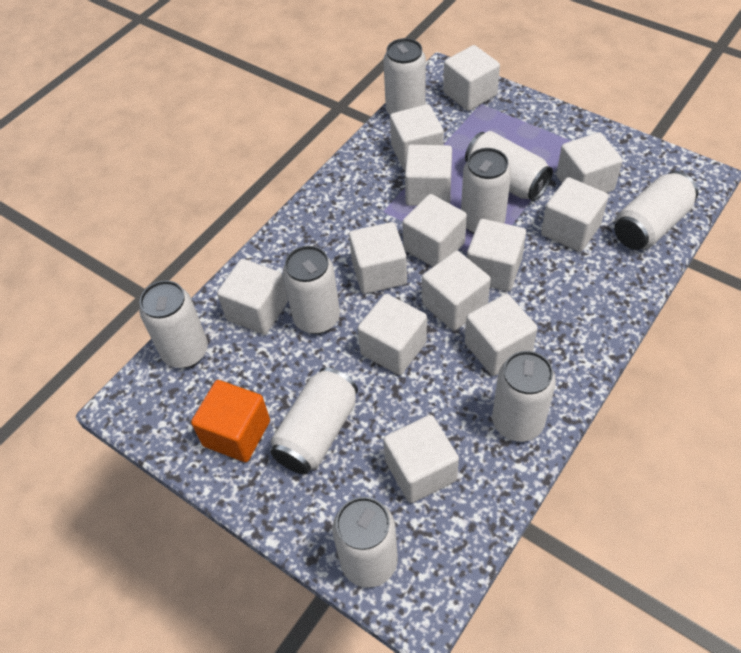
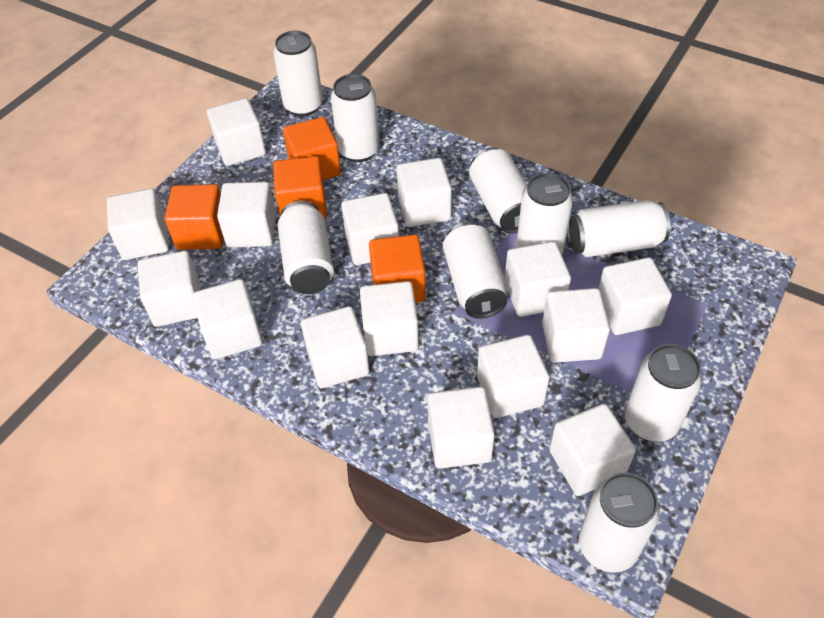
orange cube: [191,380,270,462] = 1 -> [165,184,224,250] [273,156,327,219] [283,117,341,180] [369,235,426,303] = 4
white cube: [217,259,288,335] [349,222,407,294] [358,294,427,375] [383,415,459,503] [390,104,444,171] [403,194,467,267] [405,145,452,206] [422,251,491,331] [443,45,500,111] [465,294,538,376] [467,219,526,292] [541,177,609,252] [556,132,623,193] = 13 -> [107,189,169,260] [138,251,200,327] [193,279,262,359] [207,98,266,166] [217,182,276,247] [301,306,369,388] [341,193,399,265] [360,281,419,356] [396,158,452,227] [428,387,495,469] [477,335,550,418] [505,241,571,317] [542,288,610,363] [549,404,636,496] [598,257,672,335] = 15

